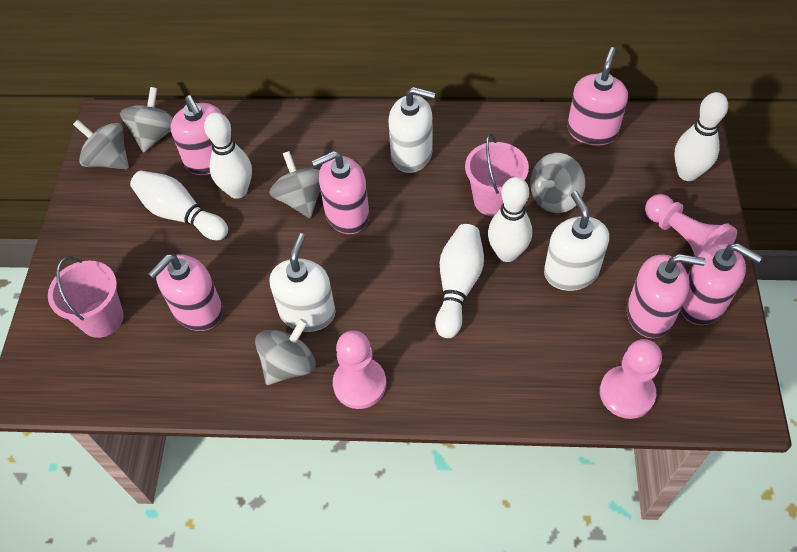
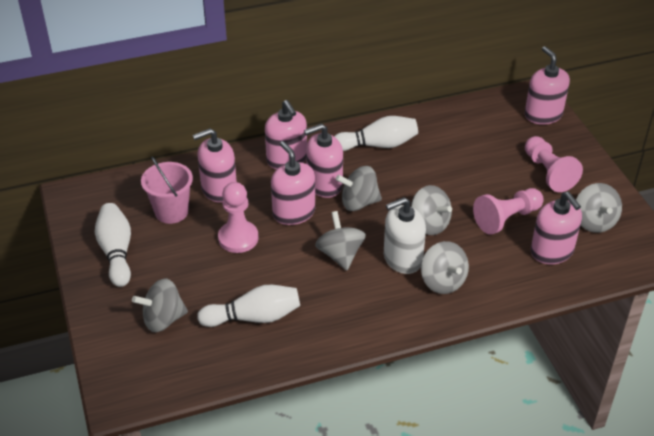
grey spinning top: [73,120,129,169] [120,87,173,153] [255,319,316,385] [269,151,320,218] [530,153,585,213] = 5 -> [132,279,188,332] [315,211,366,271] [336,166,382,211] [411,185,452,235] [421,241,469,294] [576,183,622,233] = 6
pink bucket: [48,256,124,338] [465,134,529,217] = 2 -> [141,156,193,224] = 1
white bowling pin: [130,170,228,240] [204,112,252,199] [435,224,484,338] [488,177,532,262] [674,92,728,181] = 5 -> [95,203,131,287] [197,285,300,327] [334,116,418,151] = 3
white soap dispenser: [269,233,335,332] [388,87,435,173] [544,191,609,291] = 3 -> [384,197,426,274] = 1

